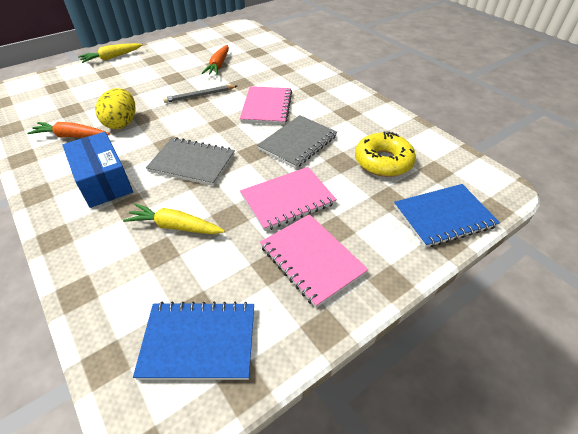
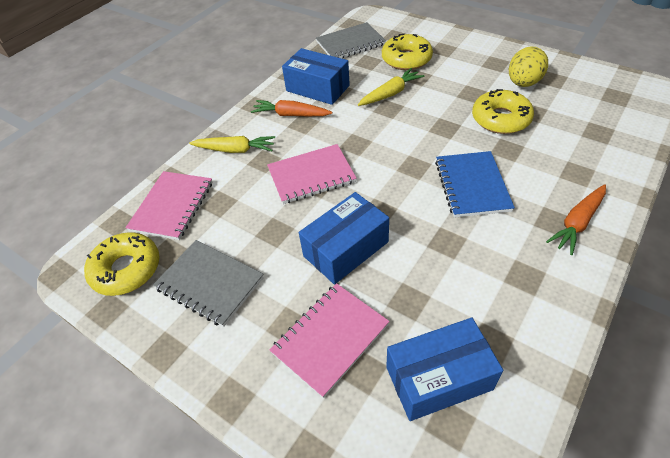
blue box: [62,132,133,208] = 1 -> [282,48,350,105] [299,192,389,284] [386,318,503,421] = 3
blue notebook: [133,302,254,380] [394,184,500,248] = 2 -> [435,151,515,218] = 1
grey pencil: [163,85,237,103] = 1 -> none = 0
yellow donut: [355,132,416,177] = 1 -> [84,232,160,296] [382,34,433,70] [472,89,534,134] = 3

